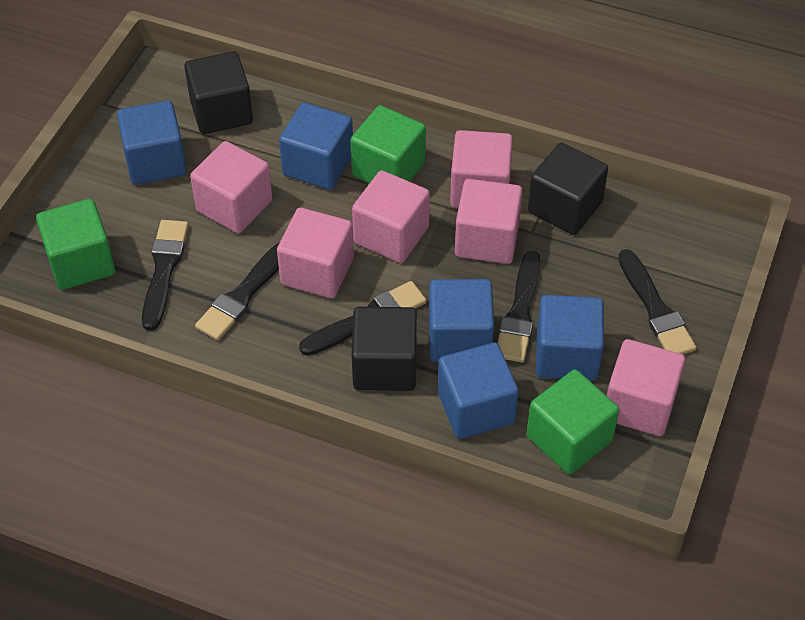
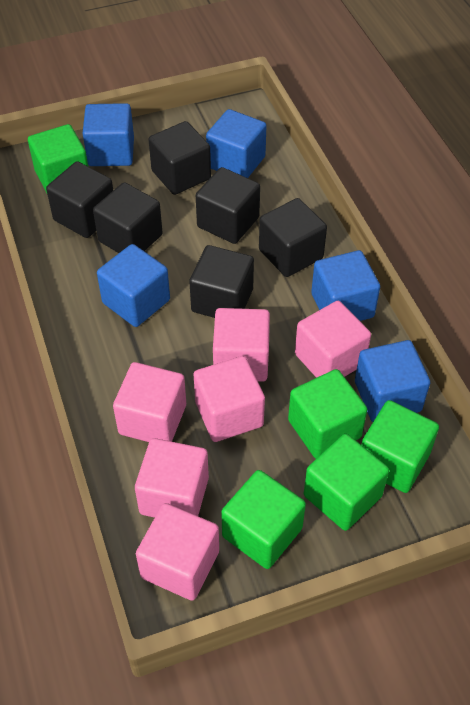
black brush: [142,220,189,331] [195,242,280,340] [299,281,426,356] [497,251,540,362] [618,249,697,354] = 5 -> none = 0
black cube: [184,51,253,134] [351,307,417,391] [528,143,608,235] = 3 -> [46,161,113,238] [93,182,163,253] [148,121,211,195] [189,245,254,318] [196,167,260,244] [259,198,327,277] = 6
green cube: [36,199,115,290] [350,105,426,183] [527,370,619,474] = 3 -> [28,124,88,193] [221,470,306,569] [288,369,367,459] [304,434,389,531] [362,400,439,493] = 5

